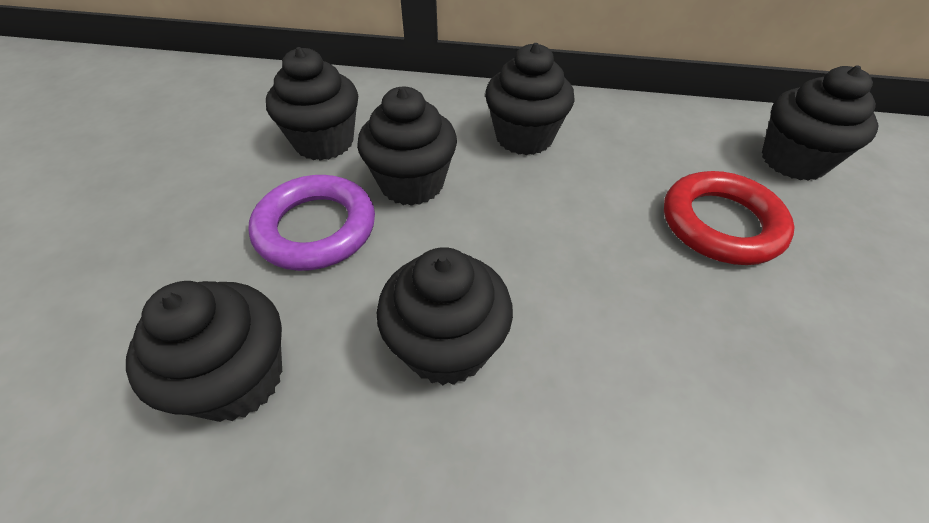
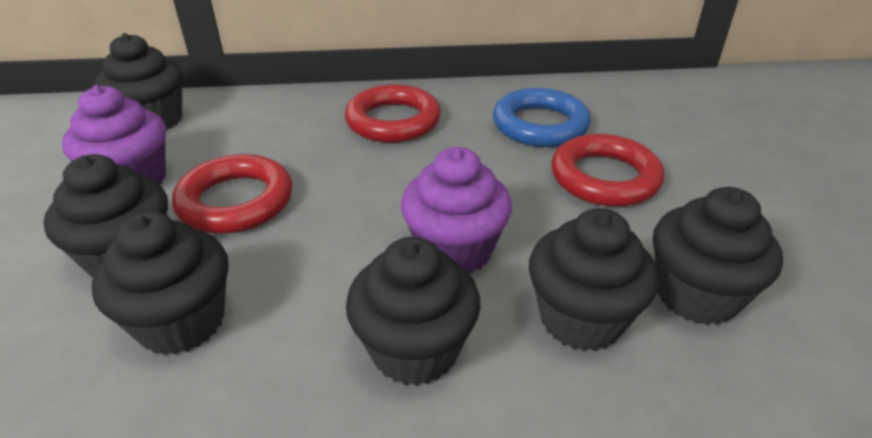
blue ring: none = 0 -> [493,88,591,147] = 1
purple cupcake: none = 0 -> [62,85,166,184] [401,147,512,273] = 2
purple ring: [248,175,375,271] = 1 -> none = 0
red ring: [664,171,794,265] = 1 -> [172,154,292,234] [345,84,441,143] [551,134,664,207] = 3

